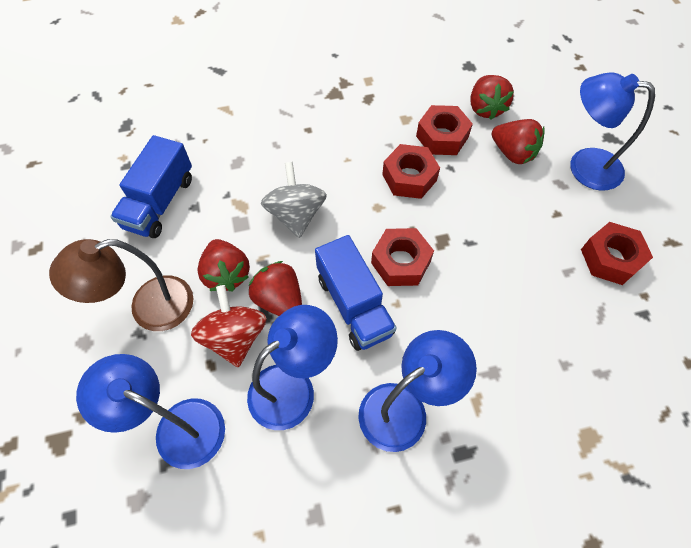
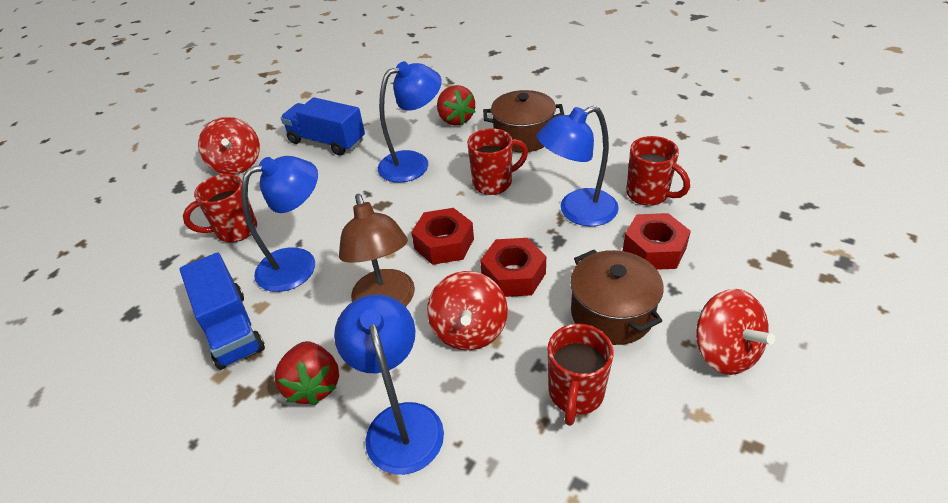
brown pot: none = 0 -> [483,90,564,152] [570,250,664,345] = 2
grey spinning top: [261,162,327,238] = 1 -> none = 0
red mug: none = 0 -> [183,174,257,243] [467,128,528,195] [548,324,614,426] [626,136,690,206] = 4
red nut: [371,228,434,286] [382,144,440,199] [416,105,473,155] [581,222,653,285] = 4 -> [411,208,474,265] [480,238,546,297] [623,213,691,270] = 3
red spinning top: [191,285,267,367] = 1 -> [198,117,260,175] [427,271,508,350] [696,289,775,375] = 3
red strawberry: [197,239,250,291] [249,261,302,316] [471,75,514,120] [492,119,545,164] = 4 -> [275,341,339,405] [437,85,476,125] = 2

